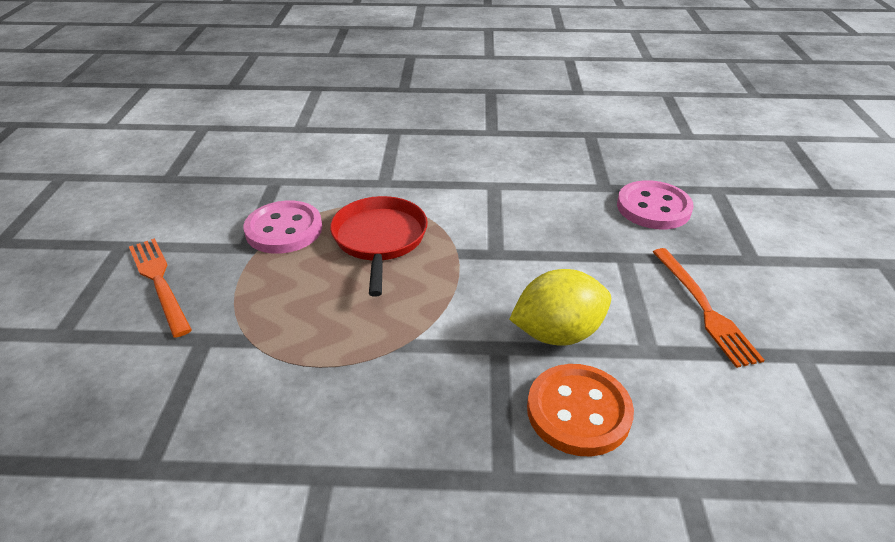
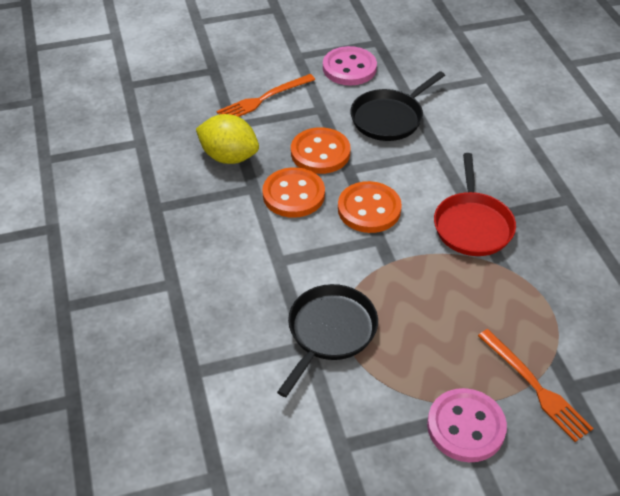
black pan: none = 0 -> [277,284,378,397] [350,71,445,141] = 2
orange button: [527,364,634,456] = 1 -> [262,167,325,218] [291,127,351,174] [338,181,402,233] = 3

